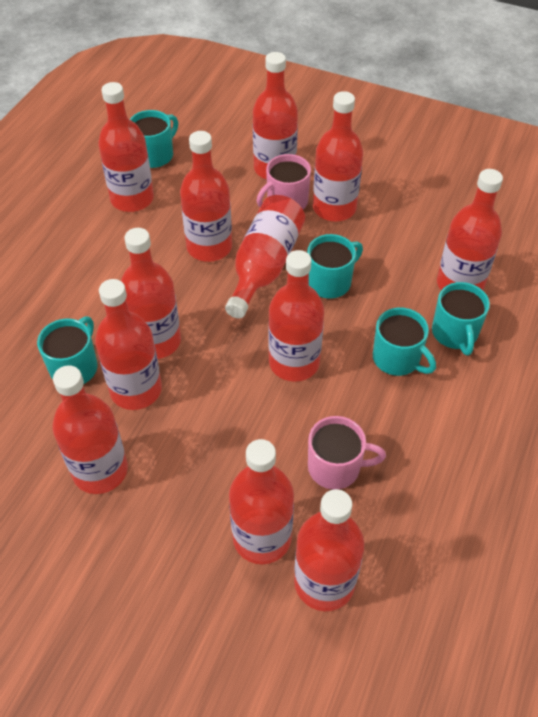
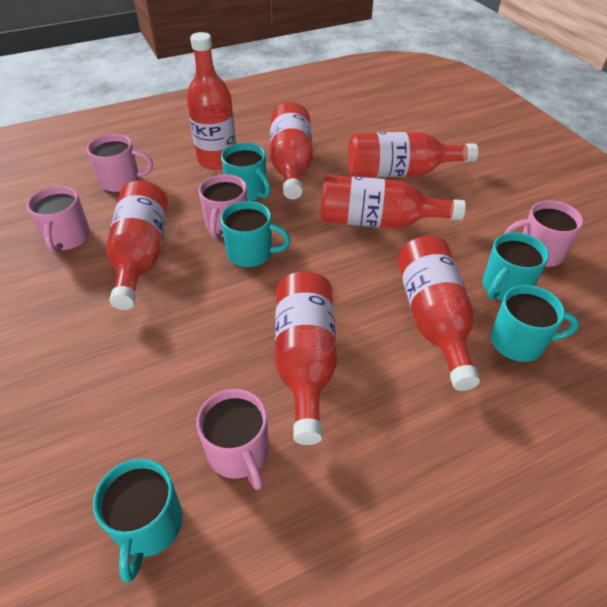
pink mug: [256,154,311,209] [308,416,386,489] = 2 -> [27,186,90,253] [87,134,153,192] [197,389,269,490] [199,174,248,239] [504,201,584,267] = 5
red bottle: [52,365,128,494] [95,279,162,410] [98,82,154,212] [121,228,181,359] [180,131,232,262] [225,195,305,318] [229,439,294,564] [253,52,298,179] [268,250,324,382] [294,489,365,611] [313,91,363,222] [437,169,503,290] = 12 -> [106,181,168,310] [187,32,236,170] [270,102,313,200] [275,271,337,445] [321,175,466,229] [348,132,478,178] [397,236,480,391] = 7

